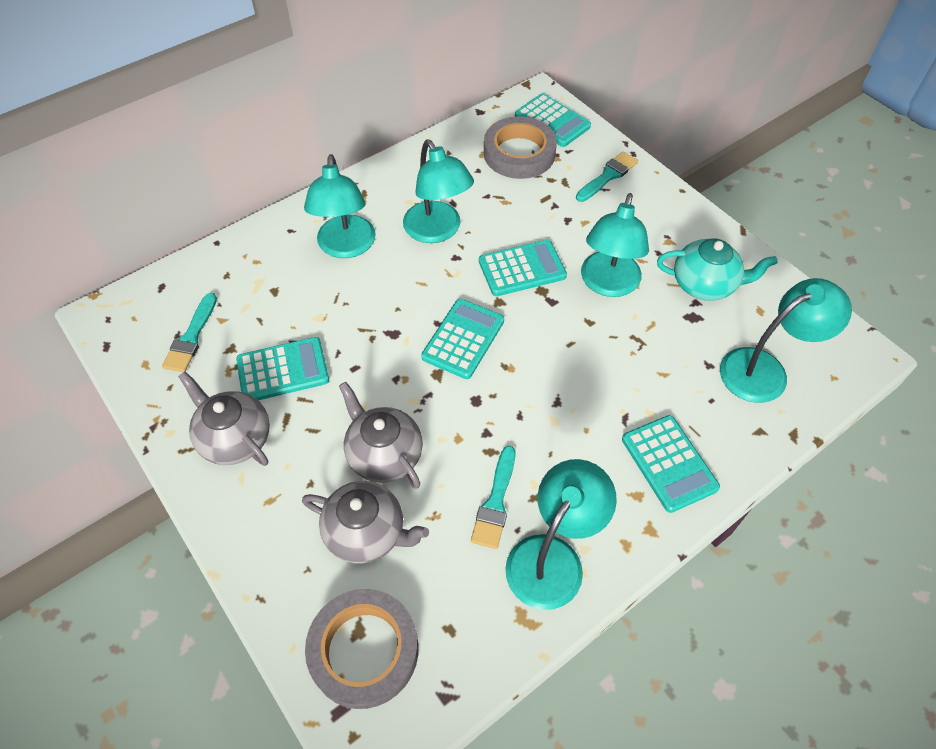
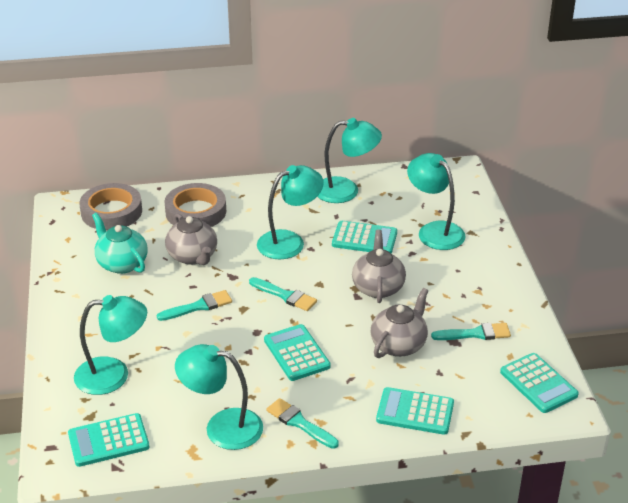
turquoise brush: [162,293,217,372] [471,446,516,549] [576,152,638,202] = 3 -> [157,290,232,321] [249,277,317,311] [266,398,339,449] [431,323,511,340] = 4

